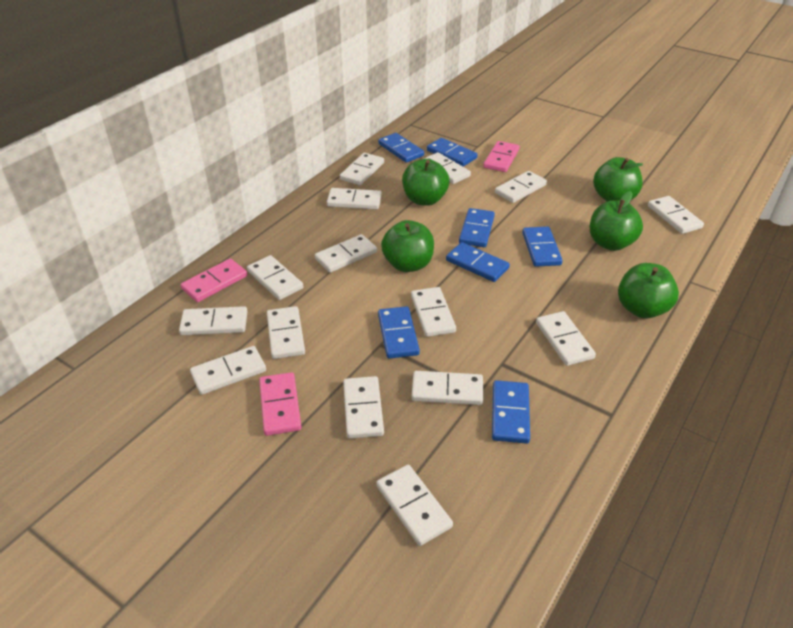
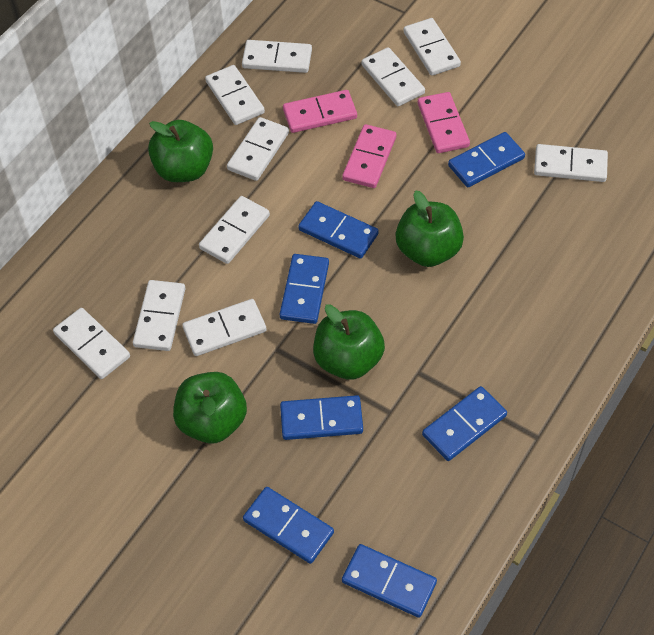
green apple: [381,220,434,272] [402,159,449,206] [590,191,643,251] [593,157,643,202] [618,263,679,318] = 5 -> [148,120,213,182] [173,372,247,443] [313,304,385,380] [395,190,464,267] = 4
white domino: [179,306,248,335] [190,346,266,395] [247,255,304,300] [267,306,305,359] [315,234,377,273] [327,188,382,210] [340,153,384,185] [343,376,384,439] [376,465,453,546] [411,287,456,337] [411,371,483,405] [424,152,471,184] [495,171,547,203] [536,311,596,366] [648,196,704,234] = 15 -> [53,308,130,379] [133,280,185,351] [182,299,267,356] [199,196,270,264] [205,65,265,125] [227,117,289,181] [242,40,312,73] [362,47,425,106] [404,18,461,76] [534,144,608,182] = 10

